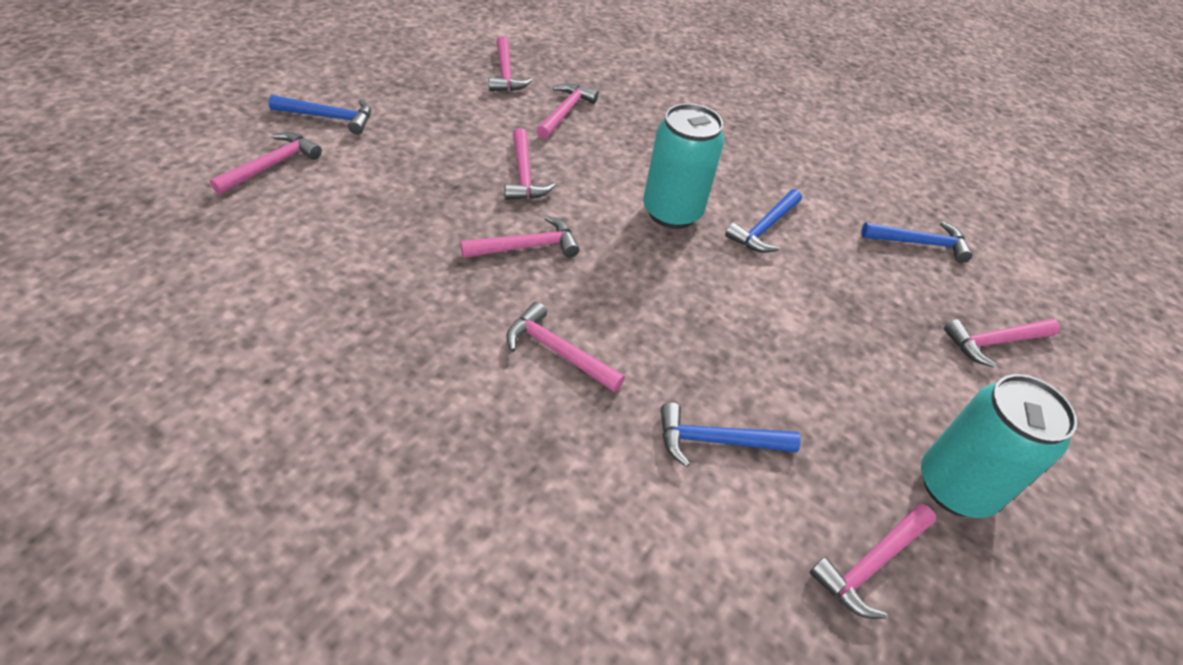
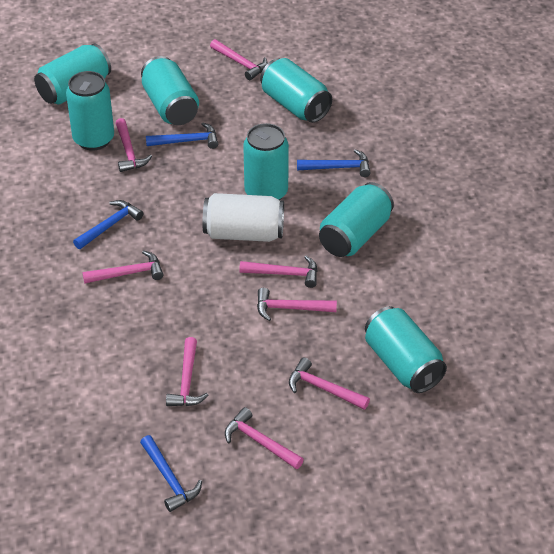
turquoise can: [643,103,724,229] [921,374,1077,518] = 2 -> [34,44,111,105] [66,71,114,151] [141,56,199,125] [243,123,289,200] [260,58,332,123] [319,182,394,257] [365,306,447,393] = 7
white can: none = 0 -> [202,193,284,242] = 1

